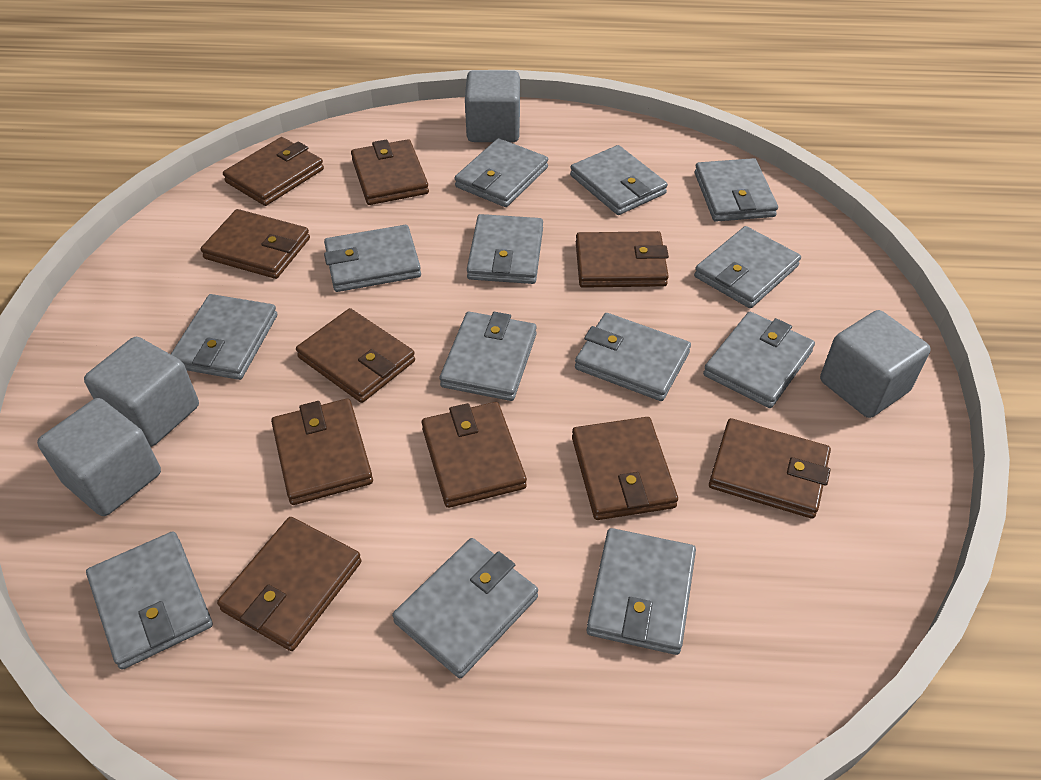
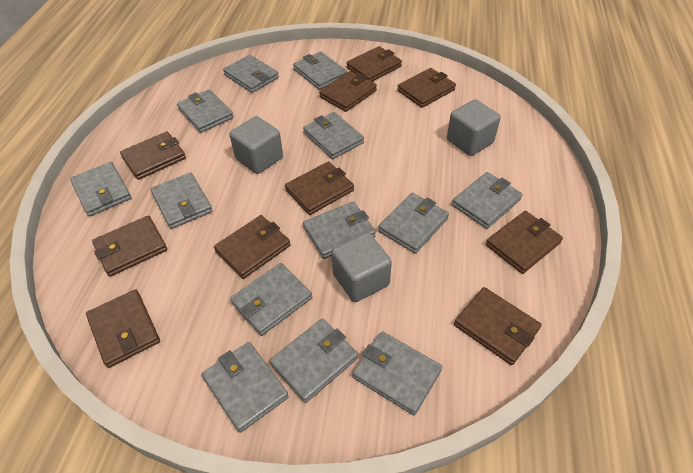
grey cube: [37,398,161,516] [84,337,199,447] [465,70,520,142] [820,310,931,418] = 4 -> [230,116,283,174] [331,232,392,302] [447,99,501,156] = 3

